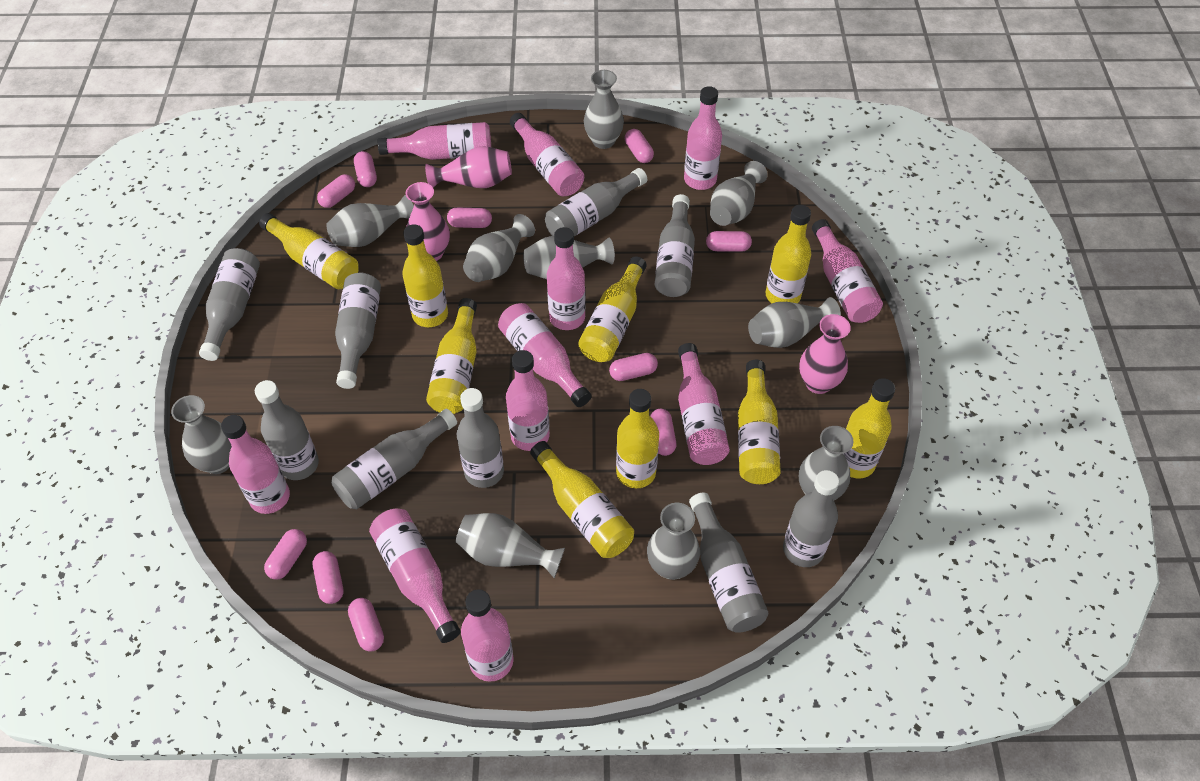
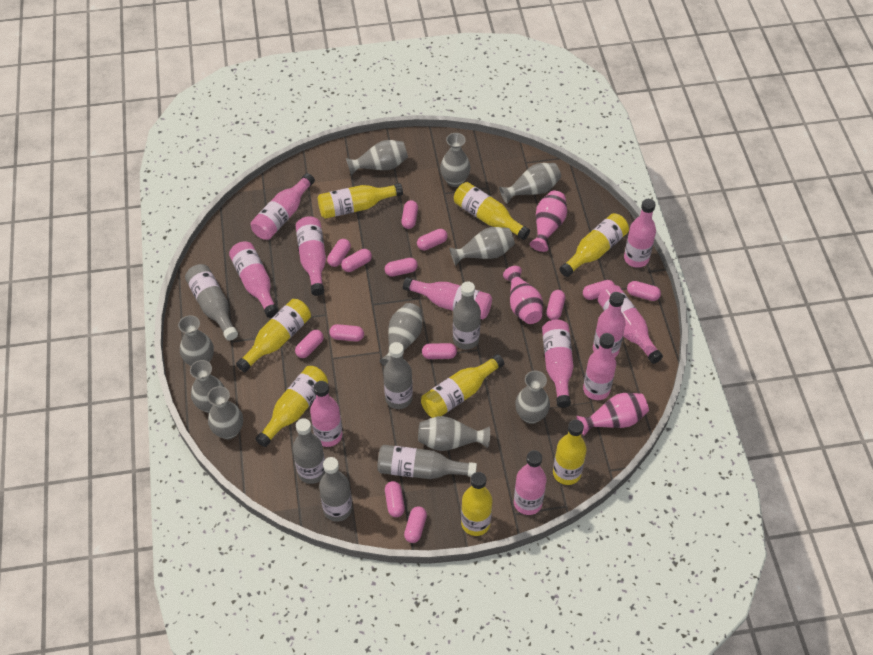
grey bottle: [199,248,260,361] [255,380,319,480] [331,409,457,509] [335,273,381,389] [457,388,504,488] [545,168,647,236] [655,194,695,297] [689,493,769,633] [783,470,839,567] = 9 -> [185,264,238,341] [293,418,325,484] [319,457,352,521] [377,445,477,479] [383,342,413,409] [453,281,481,349] = 6
pink capsule: [264,529,307,580] [313,551,344,604] [317,174,355,208] [348,598,384,652] [354,151,377,187] [447,207,492,228] [609,353,658,381] [625,129,654,163] [650,409,676,456] [706,231,752,252] = 10 -> [295,330,324,358] [327,239,351,267] [329,324,364,342] [341,249,372,272] [385,258,418,277] [385,481,405,517] [401,200,418,229] [404,506,427,543] [417,229,448,250] [422,343,457,359] [546,290,565,320] [583,280,615,300] [627,281,661,301] = 13
yellow bottle: [259,213,359,289] [402,224,448,327] [426,298,477,414] [530,441,634,558] [578,256,647,362] [616,389,659,488] [738,360,781,484] [766,205,811,303] [843,378,895,478] = 9 -> [236,299,311,372] [255,366,328,447] [318,183,403,219] [421,354,504,418] [454,182,530,240] [461,472,492,536] [553,420,587,485] [559,213,629,277] = 8

